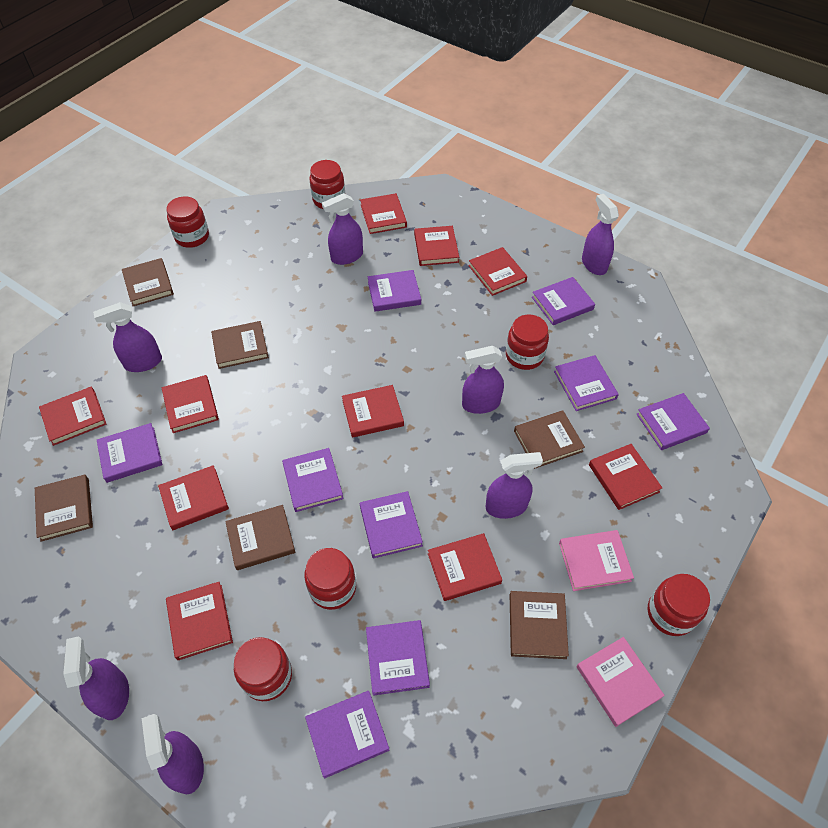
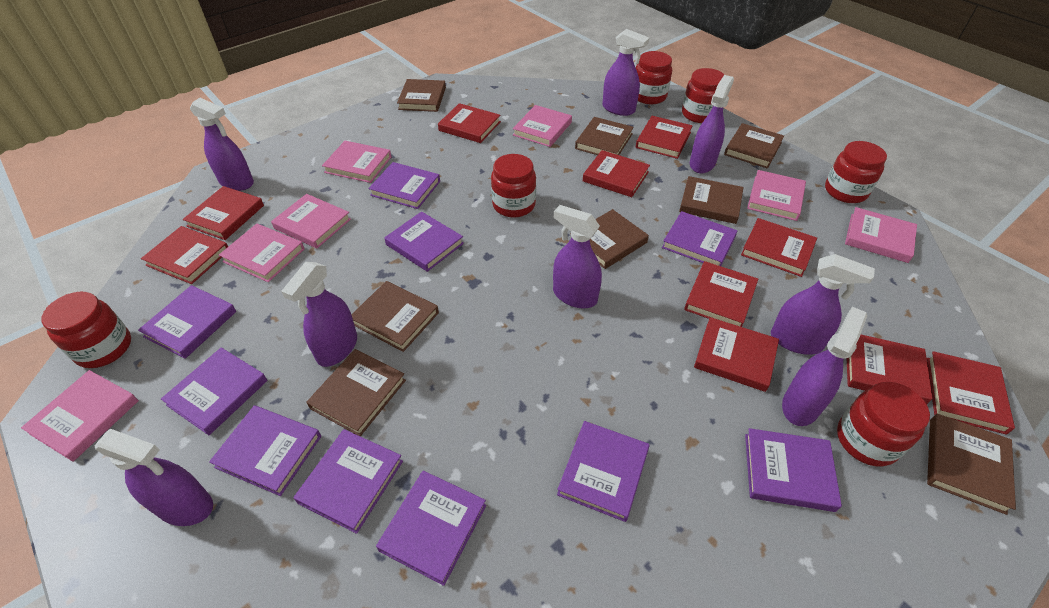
brown book: [35,474,93,542] [122,258,174,306] [211,321,269,369] [225,505,295,570] [510,591,569,659] [514,411,585,469] = 6 -> [306,349,406,436] [351,281,439,352] [397,79,446,112] [570,209,649,269] [575,117,634,155] [679,176,743,224] [724,123,784,169] [927,414,1016,515] = 8
pink book: [559,530,634,591] [576,637,665,727] = 2 -> [21,370,139,462] [219,224,304,282] [271,194,351,248] [322,141,391,183] [513,105,572,147] [747,170,806,221] [845,207,917,263] = 7
purple book: [97,423,162,483] [282,448,344,512] [305,691,390,778] [360,491,423,558] [366,620,430,696] [368,270,421,312] [532,277,595,325] [554,355,619,411] [636,393,710,450] = 9 -> [138,285,236,359] [161,347,267,435] [209,405,321,496] [293,429,403,534] [368,162,440,209] [376,471,486,586] [384,211,464,272] [557,421,650,522] [662,211,738,266] [745,428,842,512] = 10
purple spray bottle: [63,636,129,720] [93,302,162,372] [142,714,204,794] [322,193,363,265] [462,346,504,414] [486,452,543,519] [582,194,619,275] = 7 -> [94,429,213,526] [190,98,254,191] [281,262,357,367] [553,205,602,308] [602,29,649,116] [690,75,734,173] [771,254,875,355] [782,307,867,426] = 8

